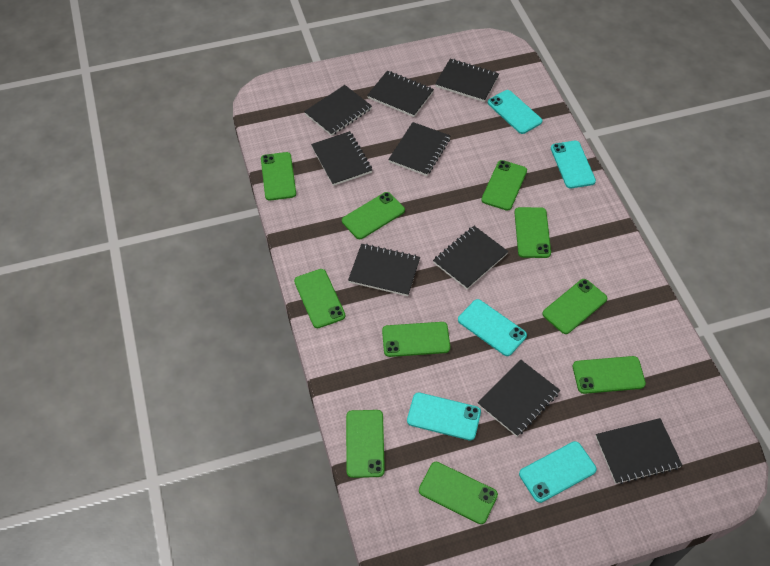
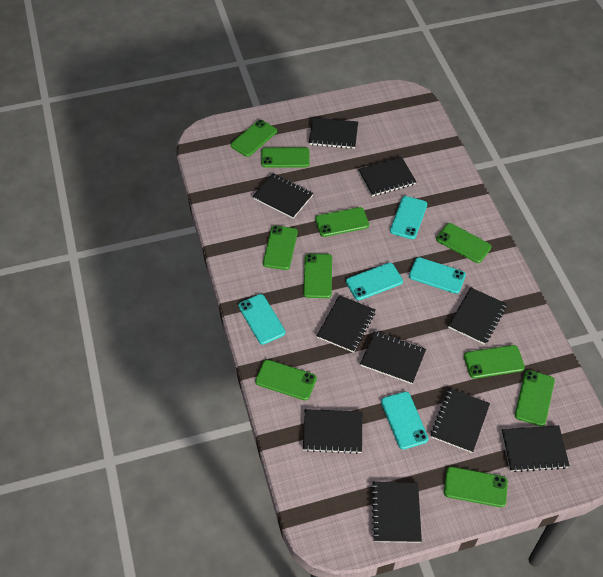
black notebook: [304,85,372,136] [311,131,372,186] [348,243,420,296] [367,71,434,117] [388,122,450,176] [433,226,508,289] [435,59,499,102] [478,359,560,437] [596,418,683,484] = 9 -> [252,173,313,219] [303,409,362,454] [309,118,358,149] [317,295,376,353] [358,157,416,197] [360,331,426,384] [371,482,422,543] [431,388,490,453] [448,287,507,345] [501,425,570,472] = 10

